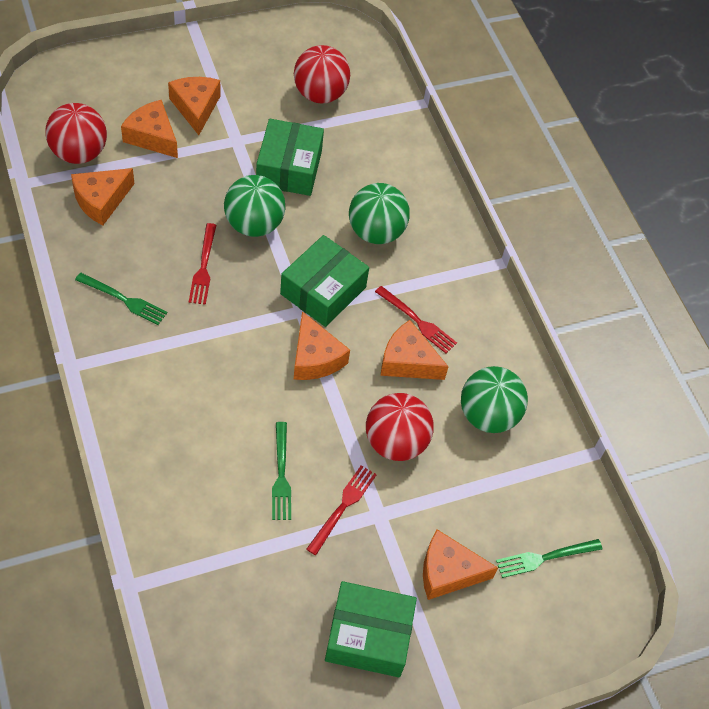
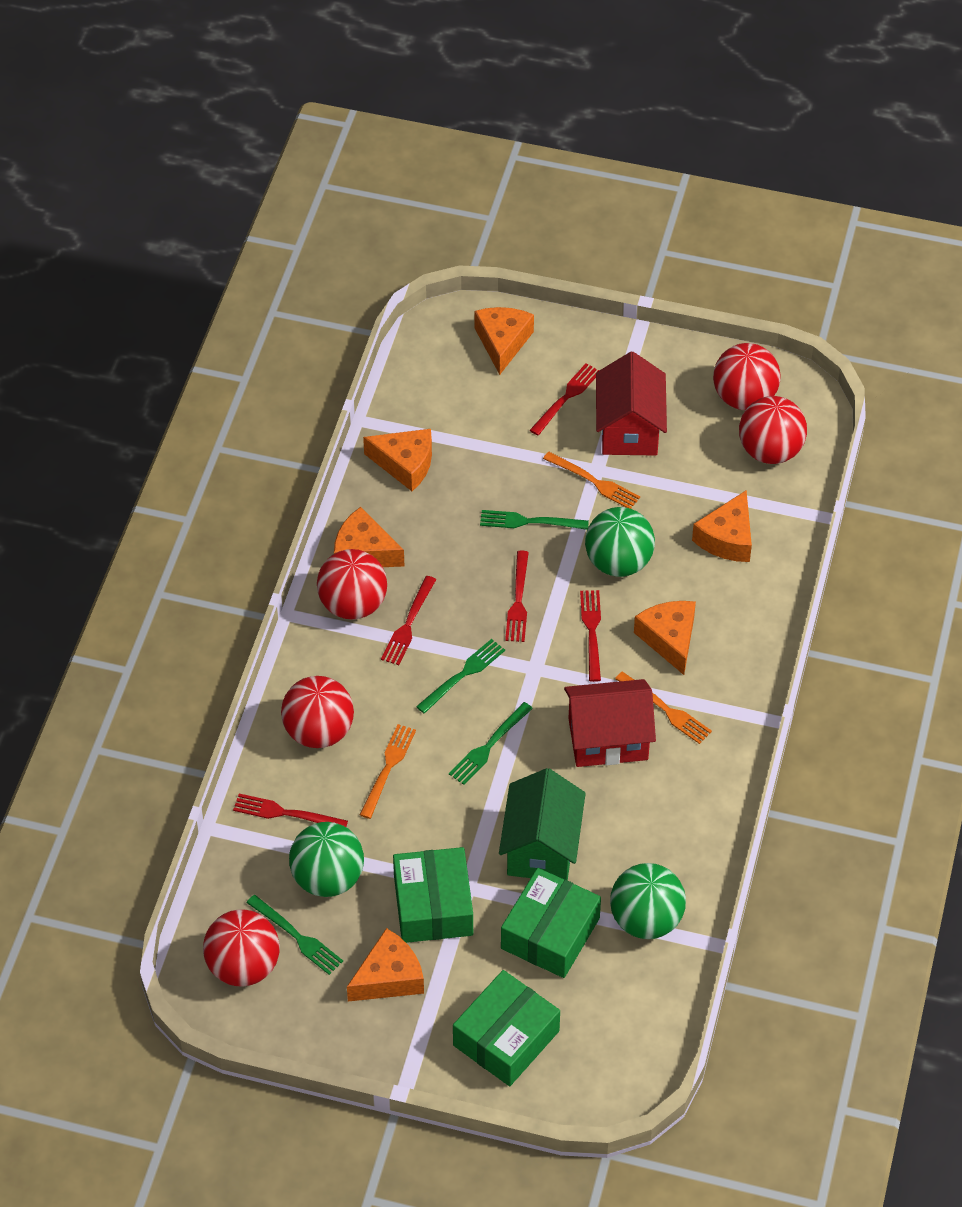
green fork: [75,273,167,325] [272,422,291,520] [496,539,602,578] = 3 -> [246,895,343,975] [416,639,505,714] [449,702,533,785] [480,510,589,530] = 4
green house: none = 0 -> [499,768,586,880] = 1
orange fork: none = 0 -> [360,724,416,819] [543,452,640,509] [615,672,712,744] = 3
red ball: [45,103,107,164] [294,45,350,103] [366,393,434,461] = 3 -> [203,910,280,986] [281,676,354,748] [317,549,387,620] [713,343,781,410] [739,396,807,464] = 5
red fork: [189,223,216,305] [306,465,377,555] [375,286,457,353] = 3 -> [233,794,348,827] [381,576,436,665] [505,550,529,642] [530,363,599,435] [580,590,601,682] = 5
red house: none = 0 -> [564,679,656,767] [596,352,667,456] = 2

